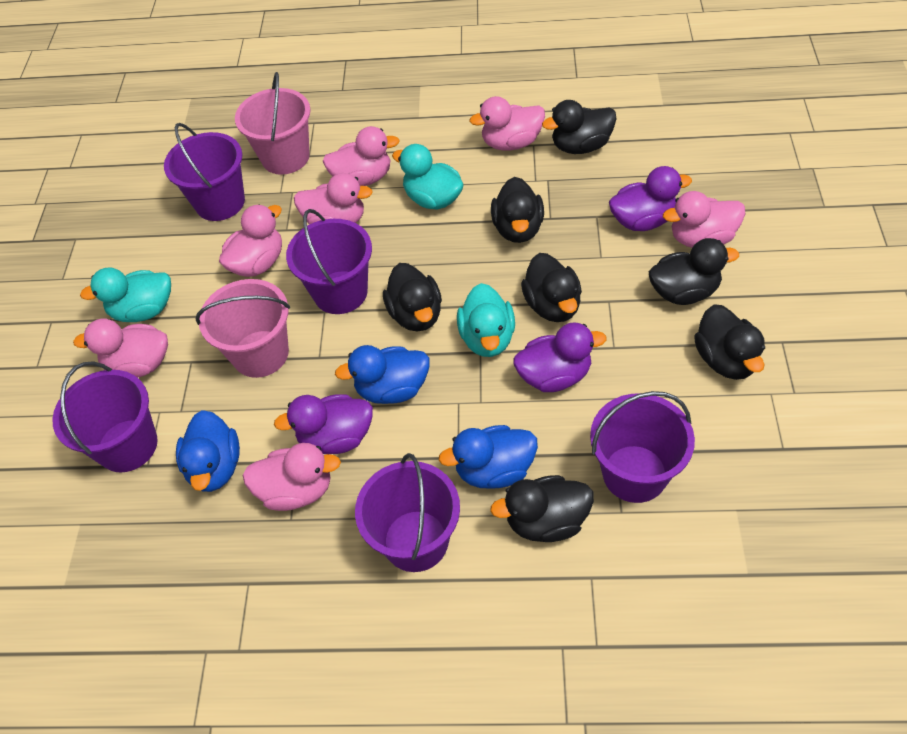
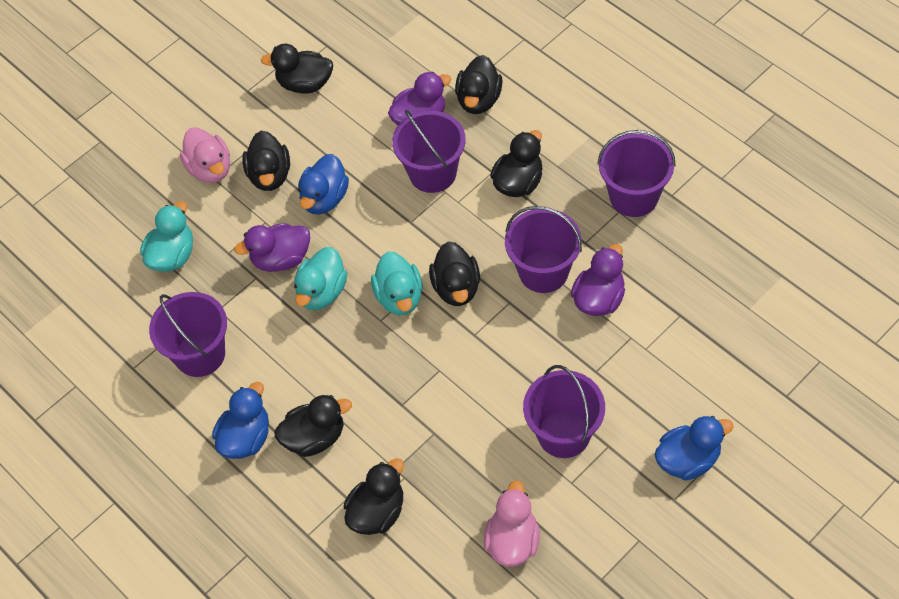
pink bucket: [195,279,290,378] [235,72,310,175] = 2 -> none = 0
pink duck: [73,318,168,377] [219,204,282,277] [242,443,341,511] [294,173,373,224] [322,126,400,186] [470,96,545,151] [663,191,745,248] = 7 -> [180,127,230,183] [484,480,540,567] = 2

